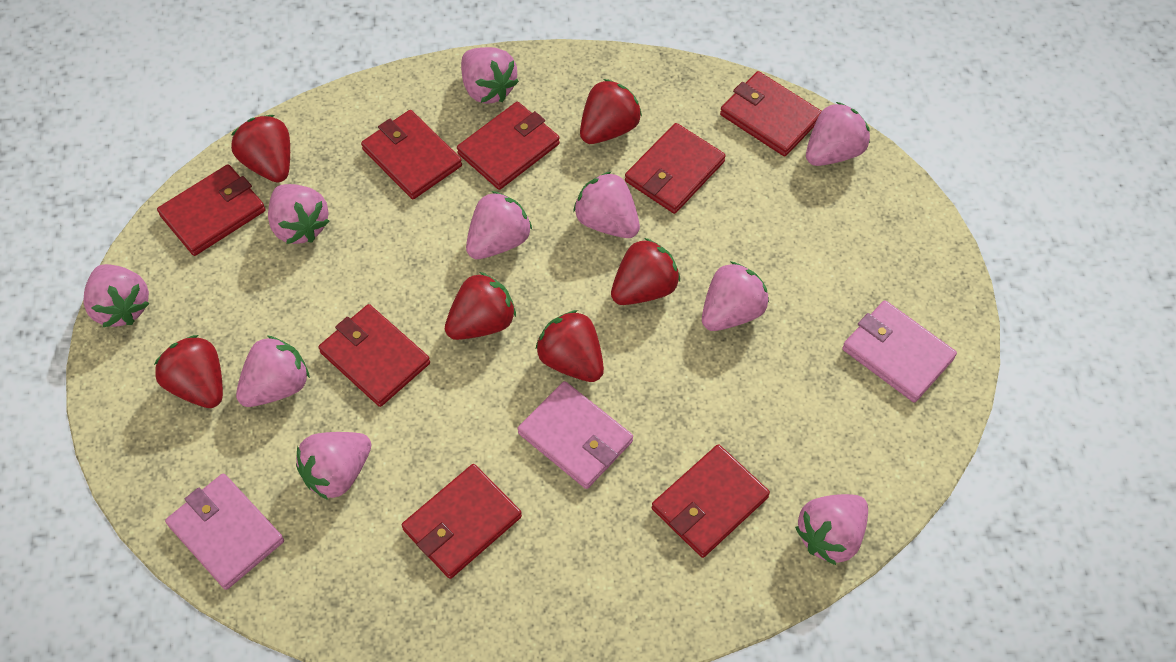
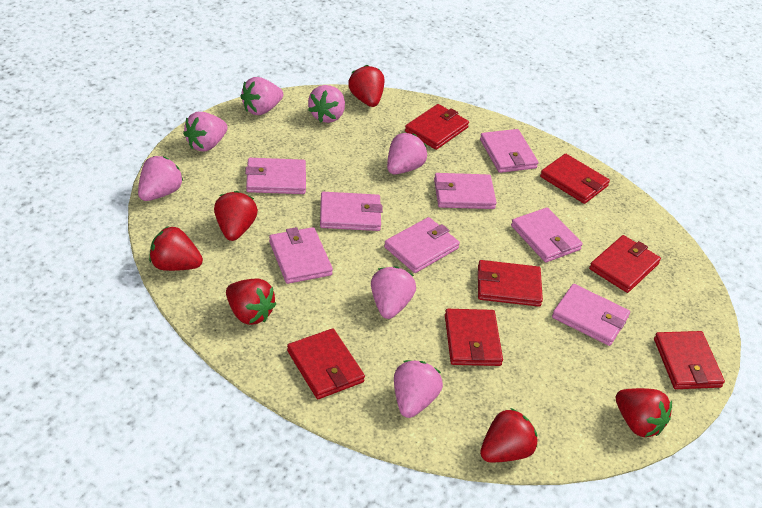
pink strawberry: [83,264,150,327] [236,336,310,407] [268,184,330,244] [296,432,371,500] [461,47,519,104] [466,191,532,259] [573,171,640,238] [702,262,769,331] [795,494,868,565] [806,102,870,166] = 10 -> [138,156,183,201] [183,112,228,152] [240,77,283,115] [308,85,345,123] [371,266,416,319] [387,133,427,174] [394,360,443,418] = 7
pink wallet: [165,473,284,590] [518,381,633,489] [842,300,957,402] = 3 -> [245,158,306,194] [269,227,333,284] [320,192,383,231] [384,217,460,273] [434,173,497,209] [480,129,538,173] [511,207,583,263] [552,284,630,346] = 8
red wallet: [157,164,266,256] [318,304,430,407] [361,110,462,199] [402,464,522,579] [457,102,560,190] [625,123,726,214] [652,444,770,558] [720,71,822,156] = 8 -> [287,328,365,399] [405,104,469,150] [445,309,503,366] [478,260,543,307] [540,154,610,204] [589,235,661,293] [654,331,725,389] = 7

